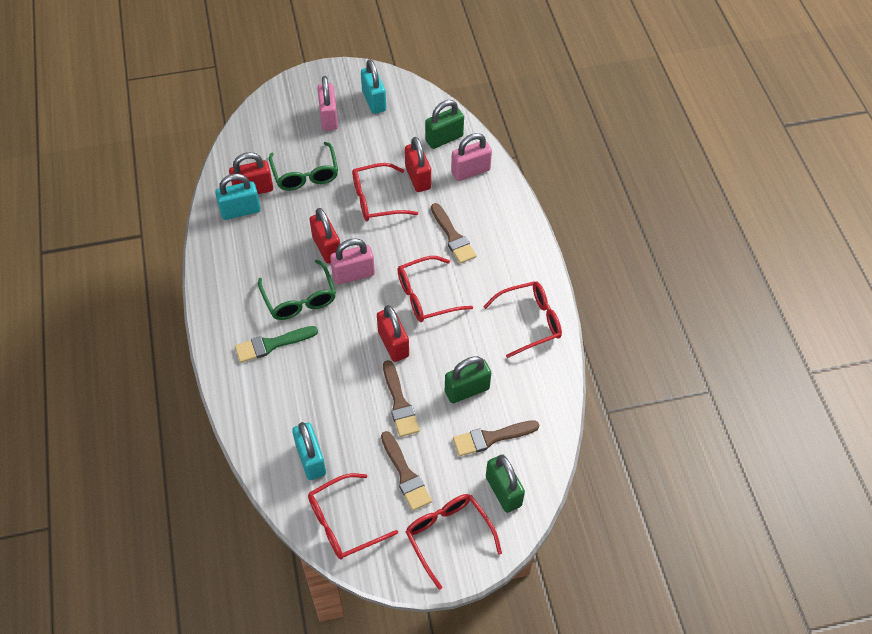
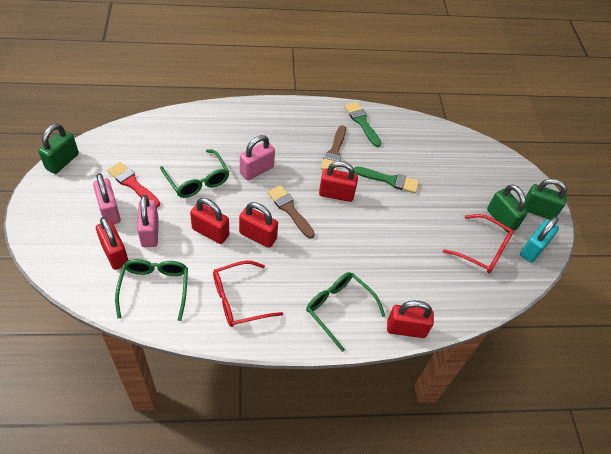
brown brush: [381,431,432,511] [383,360,420,437] [431,203,477,264] [453,420,539,456] = 4 -> [267,185,315,239] [321,125,346,170] = 2
green brush: [235,326,318,363] = 1 -> [344,102,381,147] [354,166,419,193] = 2
green glasses: [258,260,336,320] [269,142,338,191] = 2 -> [115,259,188,321] [160,149,229,198] [306,272,385,352] = 3
red brush: none = 0 -> [107,162,160,208] = 1
red glasses: [308,473,398,560] [352,163,418,221] [397,256,473,322] [406,494,502,590] [483,281,562,358] = 5 -> [213,261,283,327] [443,214,514,273] = 2
red padlock: [229,152,273,194] [310,208,340,264] [377,305,409,362] [405,137,431,192] = 4 -> [96,217,128,270] [190,198,229,244] [239,202,278,248] [319,161,358,202] [387,301,434,338] = 5
turquoise padlock: [215,174,261,220] [292,422,326,480] [361,60,386,114] = 3 -> [520,216,559,263] = 1

